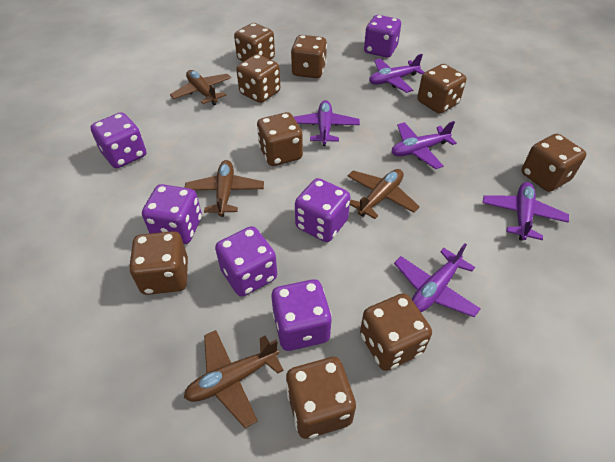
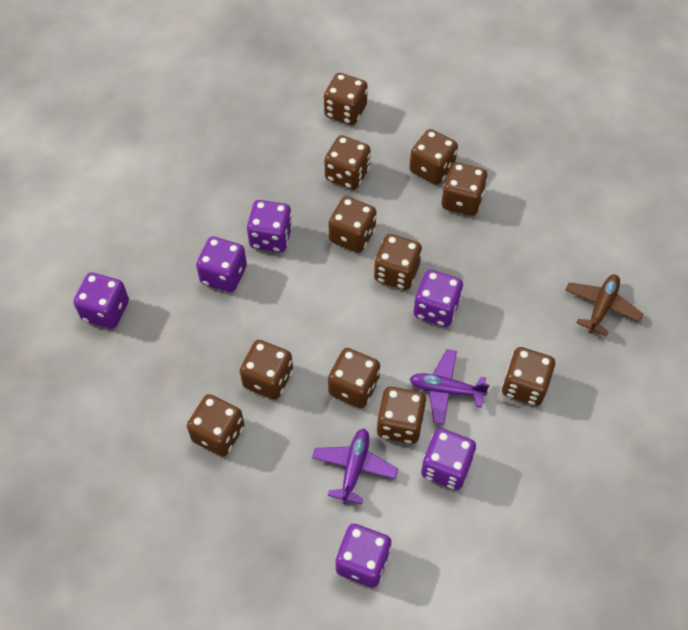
brown dice: [129,231,188,295] [234,23,275,62] [236,54,280,103] [257,112,303,166] [286,357,356,439] [291,35,327,78] [360,293,432,371] [417,64,466,114] [521,134,586,192] = 9 -> [187,394,244,456] [240,340,293,400] [324,73,368,125] [324,135,371,190] [328,196,376,253] [328,348,380,408] [374,234,422,290] [377,386,427,444] [409,129,458,185] [442,162,487,216] [502,347,555,406] = 11
brown plane: [170,70,231,105] [184,160,264,217] [184,330,284,428] [347,169,420,219] = 4 -> [566,274,643,336] = 1
purple plane: [294,100,360,146] [369,54,425,93] [392,121,457,169] [394,243,481,317] [483,182,569,241] = 5 -> [312,429,398,504] [410,349,490,425] = 2

